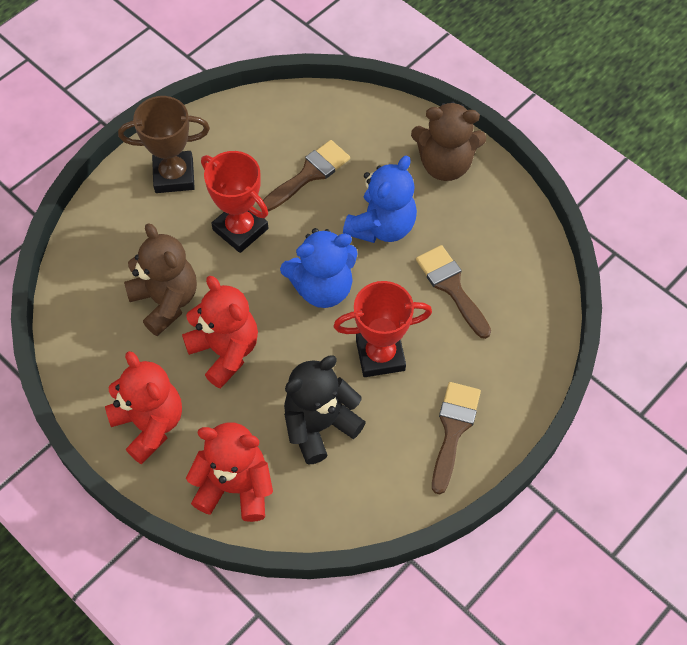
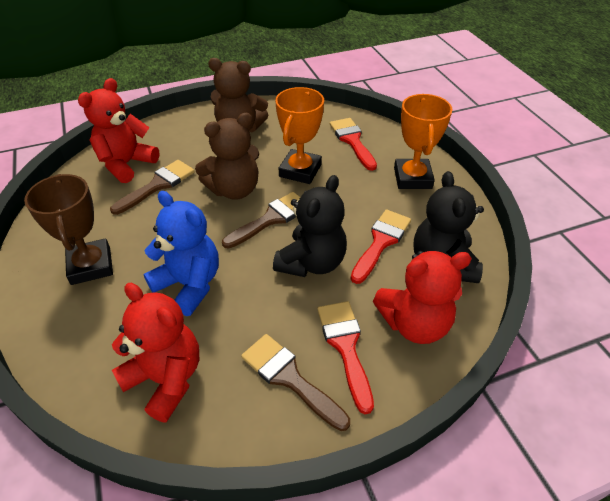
black teddy bear: [284,356,366,465] = 1 -> [273,175,347,277] [413,171,484,283] = 2
blue teddy bear: [280,228,358,308] [343,155,417,243] = 2 -> [144,191,219,316] = 1
orange trophy: none = 0 -> [275,87,324,184] [394,94,453,189] = 2
red brush: none = 0 -> [317,301,374,414] [330,118,377,171] [351,209,411,284] = 3
red trophy: [201,151,268,253] [333,281,432,377] = 2 -> none = 0

